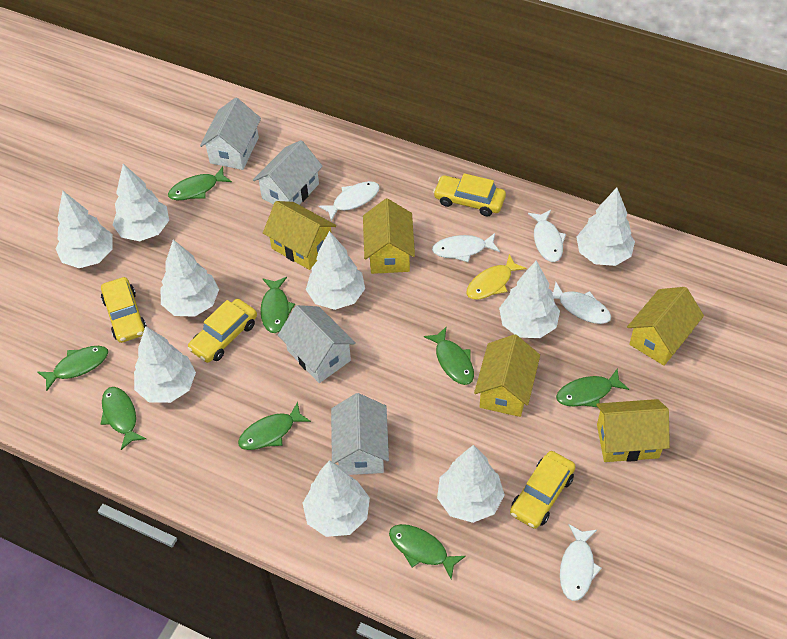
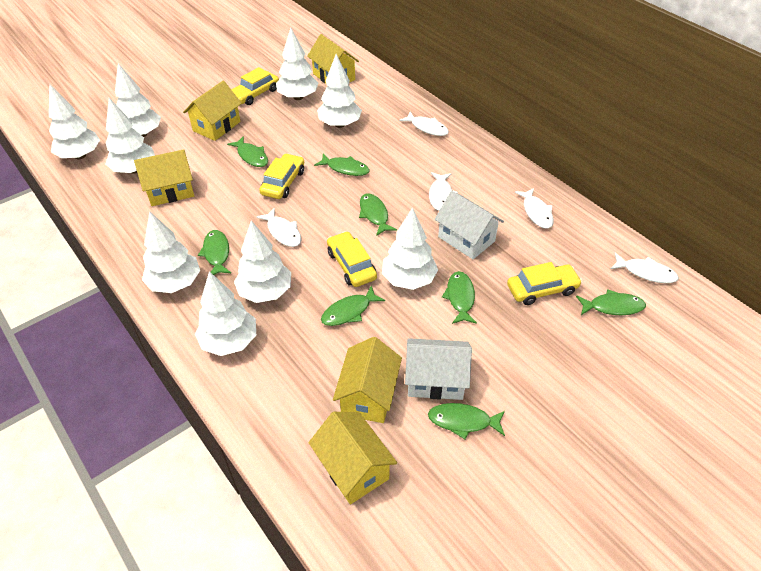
white house: [200,98,261,170] [253,140,323,205] [278,305,356,383] [331,393,389,475] = 4 -> [405,338,472,400] [435,191,504,259] = 2
yellow fish: [466,254,526,300] = 1 -> none = 0

